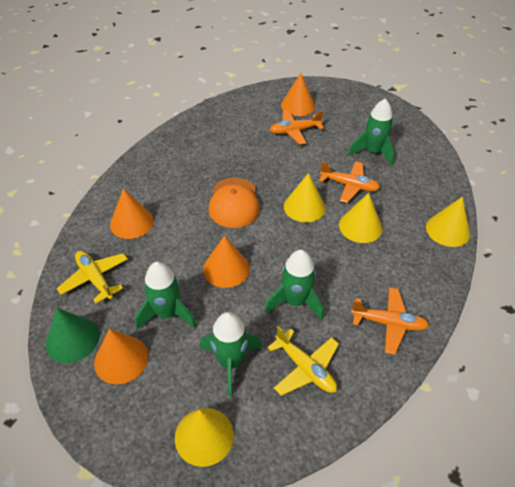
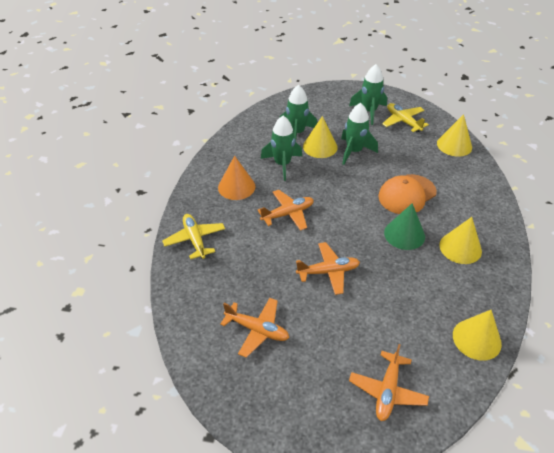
orange cone: [94,329,148,384] [110,188,154,239] [203,235,250,288] [281,73,315,116] = 4 -> [218,156,255,200] = 1
orange plane: [270,110,324,145] [319,161,380,203] [351,287,429,355] = 3 -> [220,298,289,358] [258,190,314,231] [296,242,360,295] [349,344,429,421] = 4

